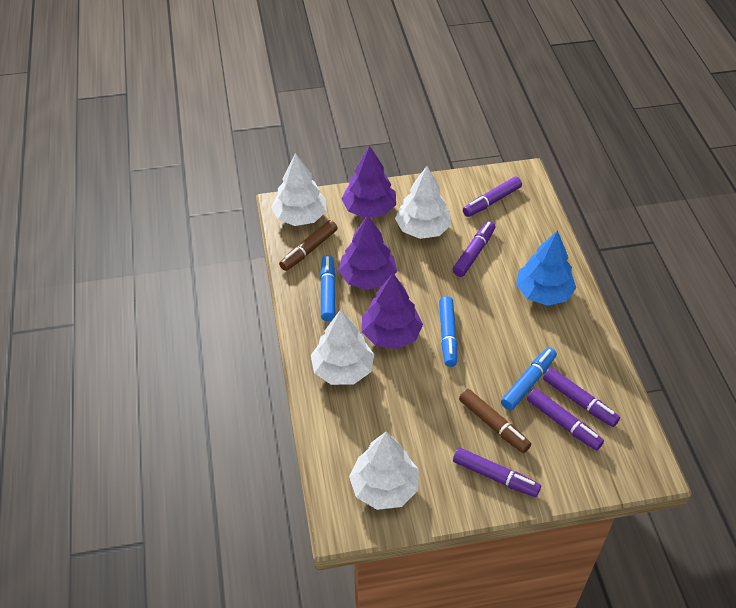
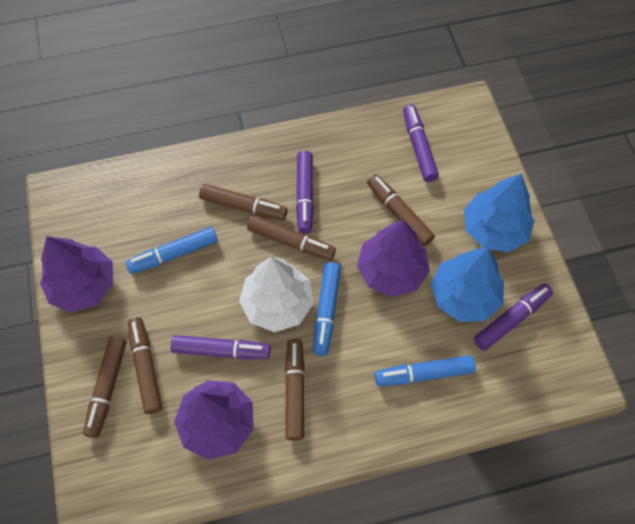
blue tree: [516,230,576,306] = 1 -> [431,248,504,322] [464,174,535,252] = 2
brown marker: [279,220,337,271] [459,389,531,453] = 2 -> [83,337,126,438] [128,317,162,414] [199,184,287,220] [247,215,336,260] [285,339,305,441] [367,174,435,246] = 6
purple marker: [453,221,495,277] [453,448,541,497] [463,177,522,217] [527,388,604,450] [543,368,620,427] = 5 -> [171,335,270,359] [296,150,314,234] [403,105,439,182] [474,283,553,351] = 4
white tree: [271,153,327,226] [311,309,374,385] [349,432,419,510] [395,166,451,239] = 4 -> [239,257,314,332] = 1

